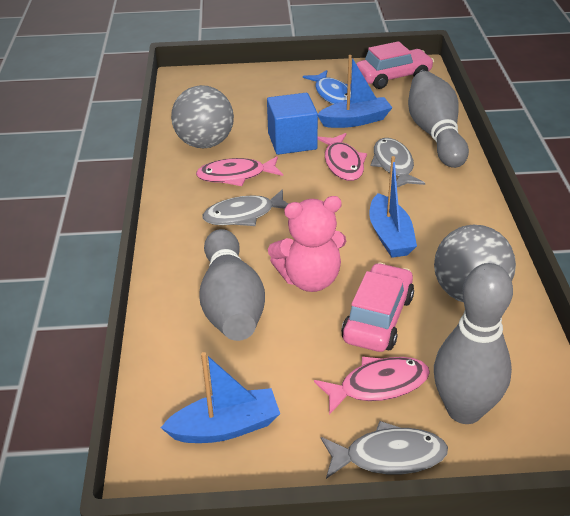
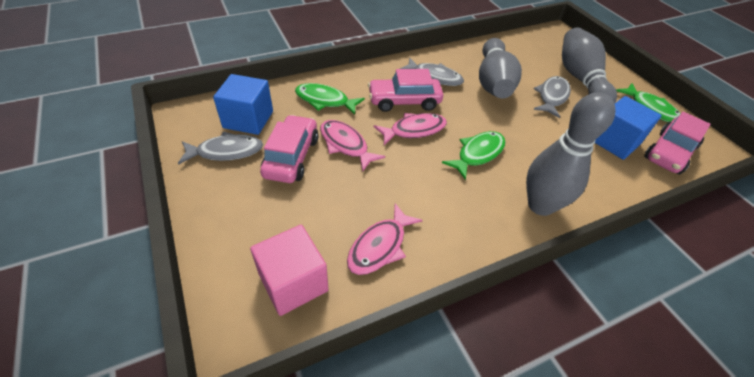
blue boat: [161,352,280,443] [318,55,393,128] [370,156,417,258] = 3 -> none = 0
blue cube: [267,93,318,155] = 1 -> [213,74,273,135] [595,96,662,160] = 2
blue fish: [303,70,351,105] = 1 -> none = 0
green fish: none = 0 -> [295,83,365,115] [442,131,505,180] [616,83,681,122] = 3
grey ball: [171,85,234,148] [434,225,516,302] = 2 -> none = 0
pink car: [341,263,414,352] [356,41,434,89] = 2 -> [260,115,318,183] [368,69,443,112] [644,112,711,175] = 3
pink cube: none = 0 -> [250,225,329,316] = 1
pink teddy bear: [268,196,346,292] = 1 -> none = 0

